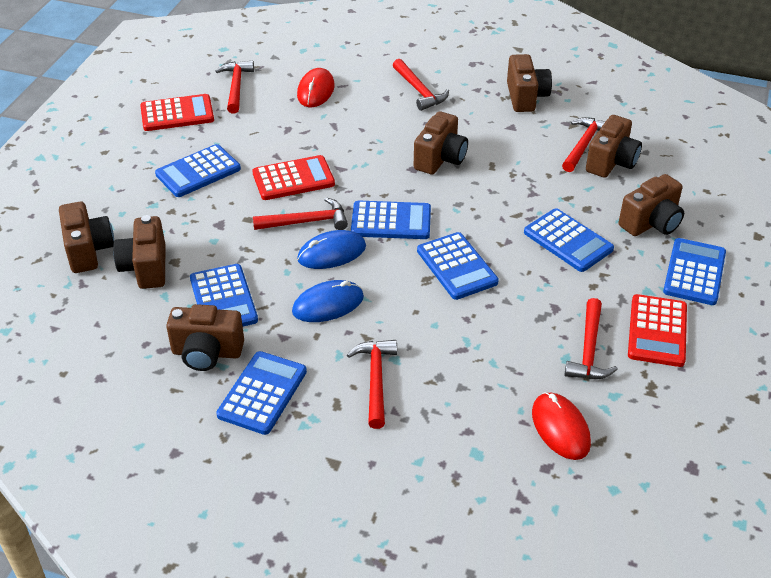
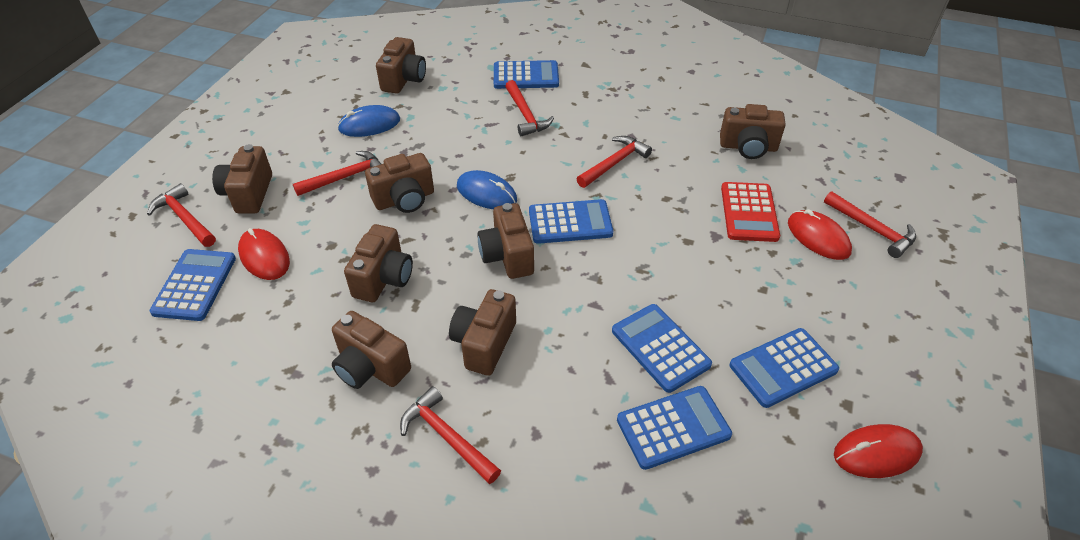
blue calculator: [155,144,241,197] [190,264,258,326] [216,351,307,435] [351,200,431,239] [417,232,499,300] [524,208,614,272] [663,238,726,305] = 7 -> [149,249,236,321] [494,60,559,89] [529,199,613,244] [612,304,712,393] [617,386,732,470] [729,328,839,408] = 6
brown camera: [59,202,114,273] [113,215,165,289] [166,304,244,371] [414,111,468,174] [507,54,552,112] [586,115,642,178] [619,174,684,236] = 7 -> [212,144,272,213] [332,311,411,389] [344,224,413,302] [365,153,434,213] [376,37,426,94] [449,289,516,376] [478,203,534,279] [720,104,786,159] = 8
red calculator: [140,94,214,131] [252,155,335,200] [628,294,687,367] = 3 -> [721,182,780,242] = 1
red mouse: [297,68,335,107] [532,392,591,460] = 2 -> [238,228,290,280] [788,209,852,260] [834,424,923,478] = 3

